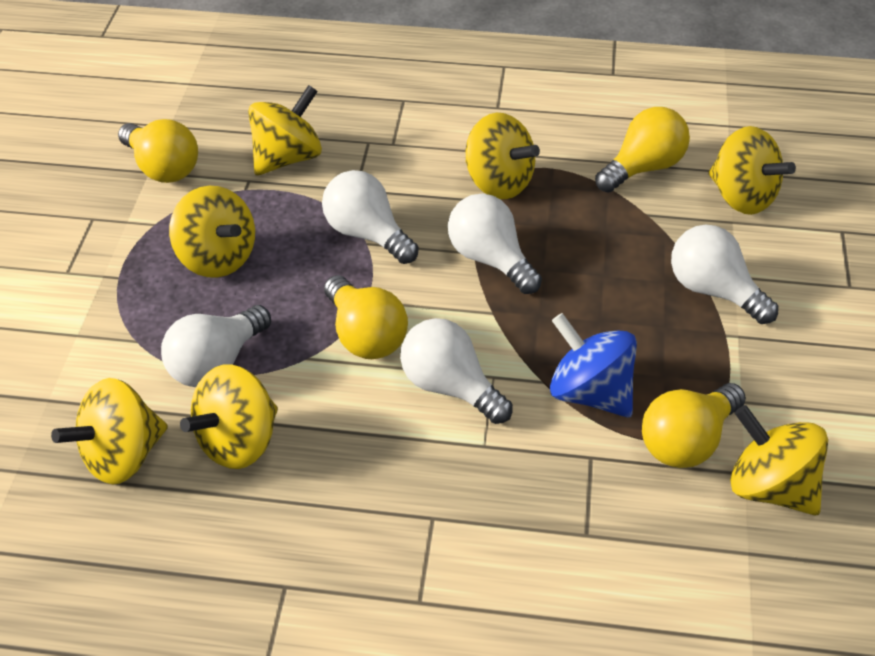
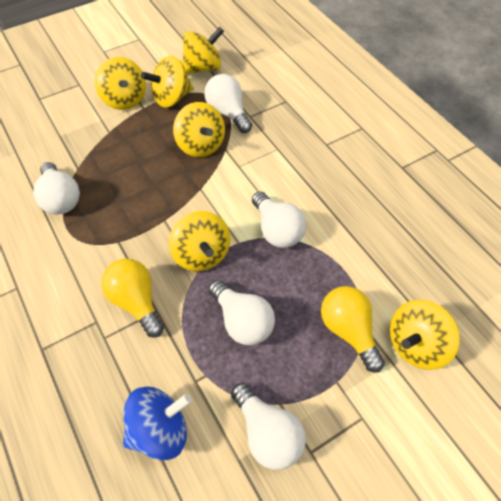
yellow light bulb: [118,119,198,183] [324,275,408,359] [595,107,690,193] [642,383,746,468] = 4 -> [101,258,164,338] [321,286,385,373] = 2
yellow spinning top: [51,378,168,485] [169,186,255,278] [180,364,278,469] [248,85,322,176] [466,113,540,199] [708,126,796,215] [730,405,828,516] = 7 -> [94,57,146,110] [141,56,194,108] [169,211,230,271] [173,102,225,157] [182,27,224,74] [390,300,460,370] = 6

